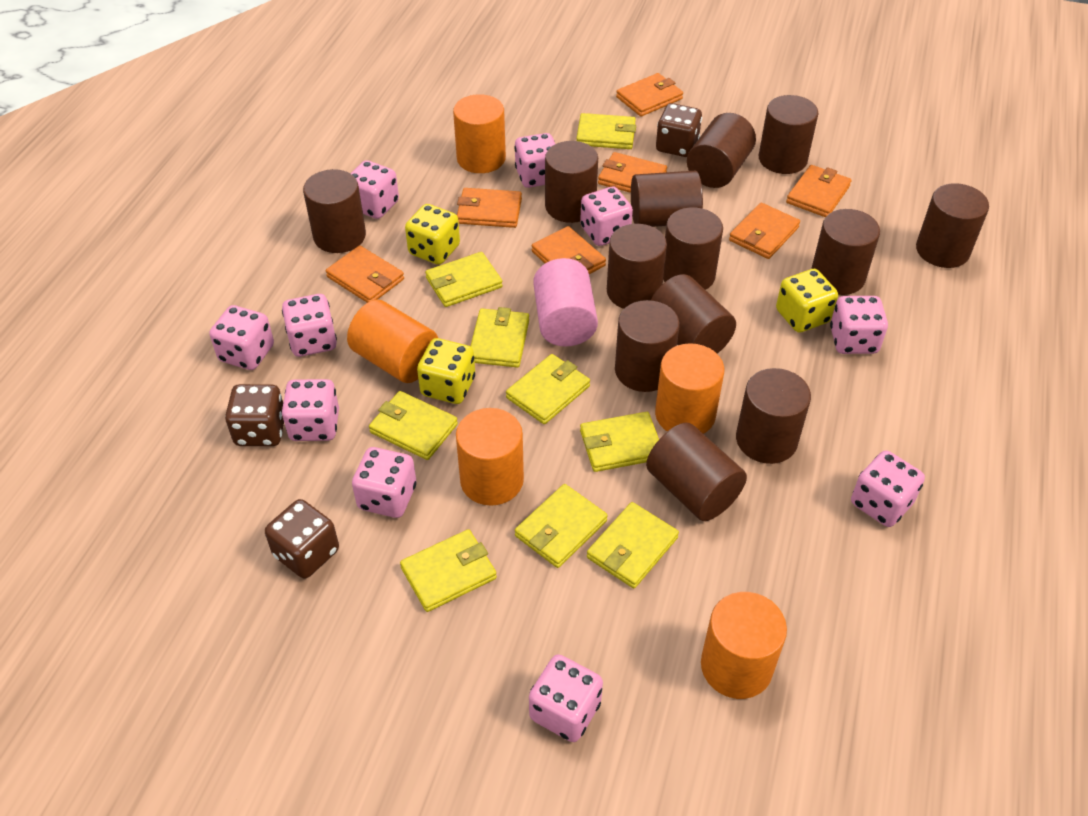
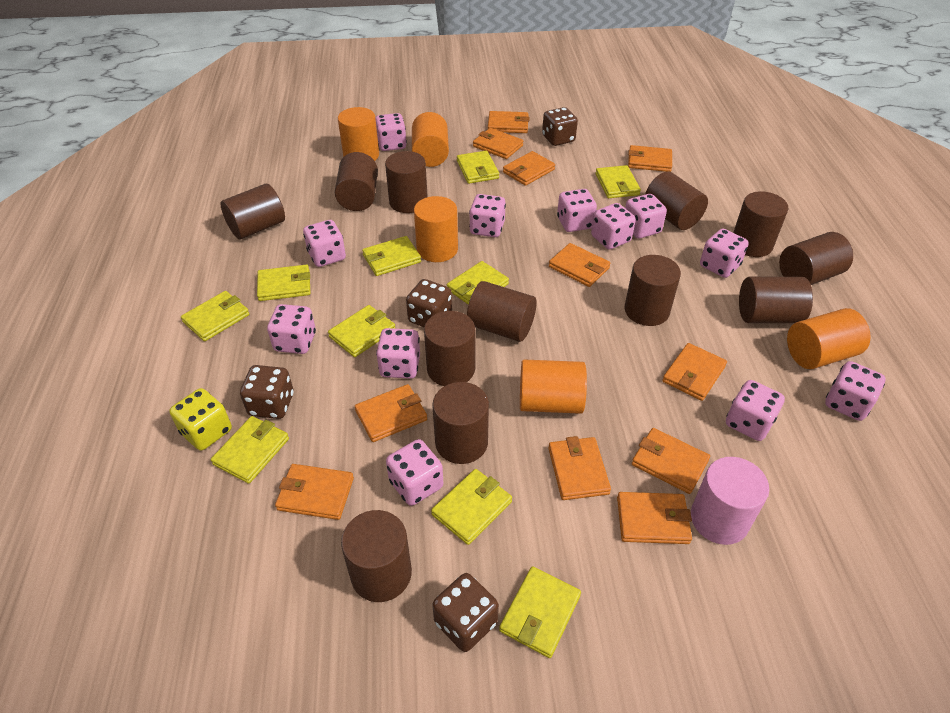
brown cylinder: [303,169,366,253] [545,141,598,223] [607,224,667,309] [615,300,680,392] [631,171,703,227] [646,423,747,521] [650,274,736,354] [663,207,723,290] [687,113,756,188] [736,368,811,464] [759,95,819,174] [811,209,880,295] [916,183,989,268] = 13 -> [220,184,285,240] [335,152,378,211] [341,510,412,602] [385,151,428,213] [424,311,475,386] [432,382,489,464] [467,281,537,342] [625,255,681,326] [645,171,708,230] [733,191,788,257] [739,277,813,323] [779,232,853,285] = 12
brown dice: [225,384,284,446] [265,499,339,579] [656,103,702,157] = 3 -> [240,365,294,419] [406,279,452,327] [432,573,499,652] [542,107,578,146] = 4
orange wallet: [326,245,404,303] [457,188,522,228] [532,226,606,274] [598,152,667,193] [616,73,683,116] [729,203,800,259] [786,165,852,217] = 7 -> [275,464,354,520] [355,384,427,442] [473,128,524,159] [488,111,529,133] [503,151,555,186] [548,436,611,500] [549,243,611,287] [617,492,692,544] [628,145,672,172] [632,428,710,494] [662,343,727,401] = 11
pink dice: [209,305,274,370] [281,379,339,441] [282,294,337,357] [350,160,399,219] [352,447,416,518] [514,133,555,188] [529,654,603,742] [580,187,633,246] [830,296,888,354] [851,450,925,527] = 10 -> [267,304,316,354] [303,220,346,267] [375,113,407,151] [376,328,420,379] [386,439,443,506] [469,194,506,237] [557,189,597,232] [591,203,636,249] [625,194,667,239] [700,229,749,278] [726,380,785,441] [825,361,885,421] = 12
yellow dice: [405,204,460,265] [417,338,475,404] [776,269,838,333] = 3 -> [169,388,232,450] = 1
yellow wallet: [369,391,458,460] [400,529,497,612] [425,252,503,307] [470,307,529,367] [506,354,590,424] [515,484,608,568] [576,113,636,149] [580,412,659,472] [587,502,679,588] = 9 -> [181,291,249,341] [211,416,289,484] [257,265,311,301] [328,305,396,357] [362,236,421,276] [431,469,512,545] [447,261,509,305] [457,151,499,184] [499,566,581,658] [596,165,641,198] = 10

